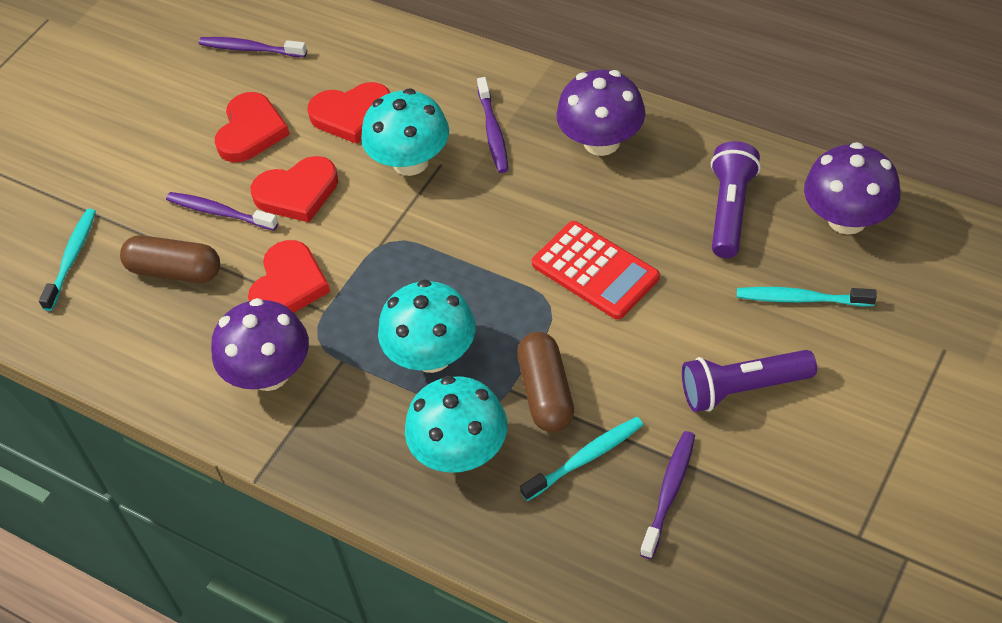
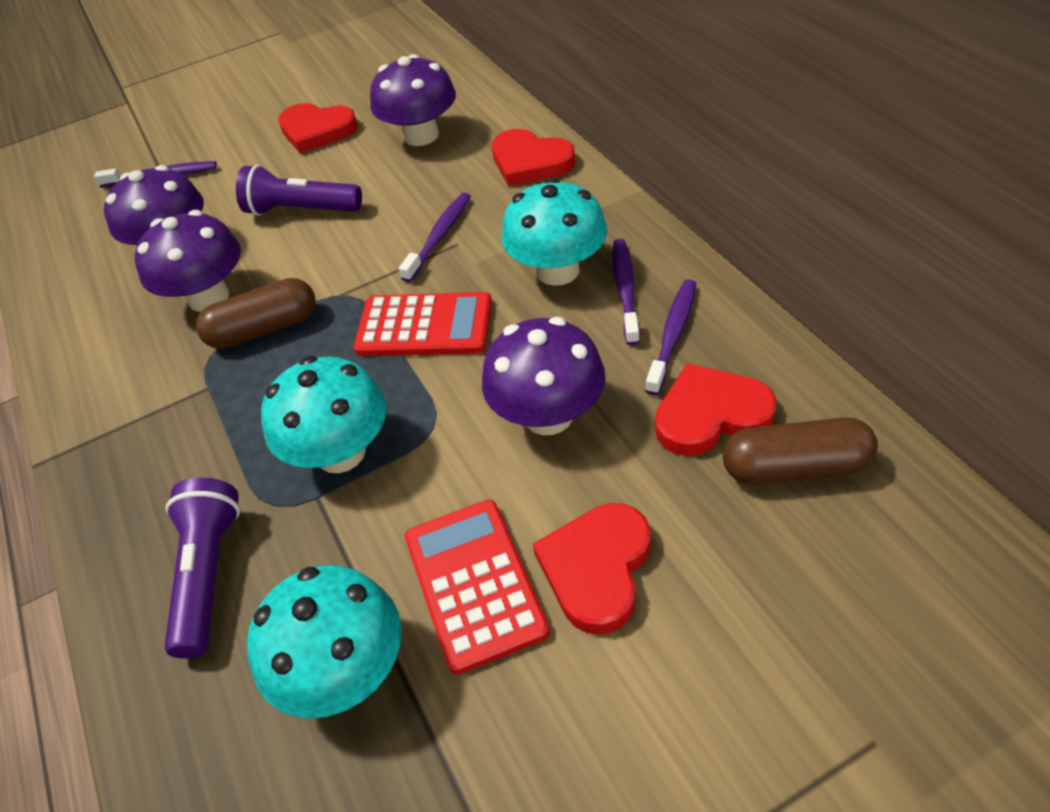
purple mushroom: [211,298,309,391] [556,70,645,156] [804,142,901,235] = 3 -> [104,165,204,245] [135,210,241,312] [370,54,456,146] [482,317,606,435] = 4
red calculator: [532,221,660,320] = 1 -> [353,292,492,356] [405,500,550,675] = 2
turquoise toothbrush: [39,209,96,311] [520,417,643,501] [737,287,876,306] = 3 -> none = 0

